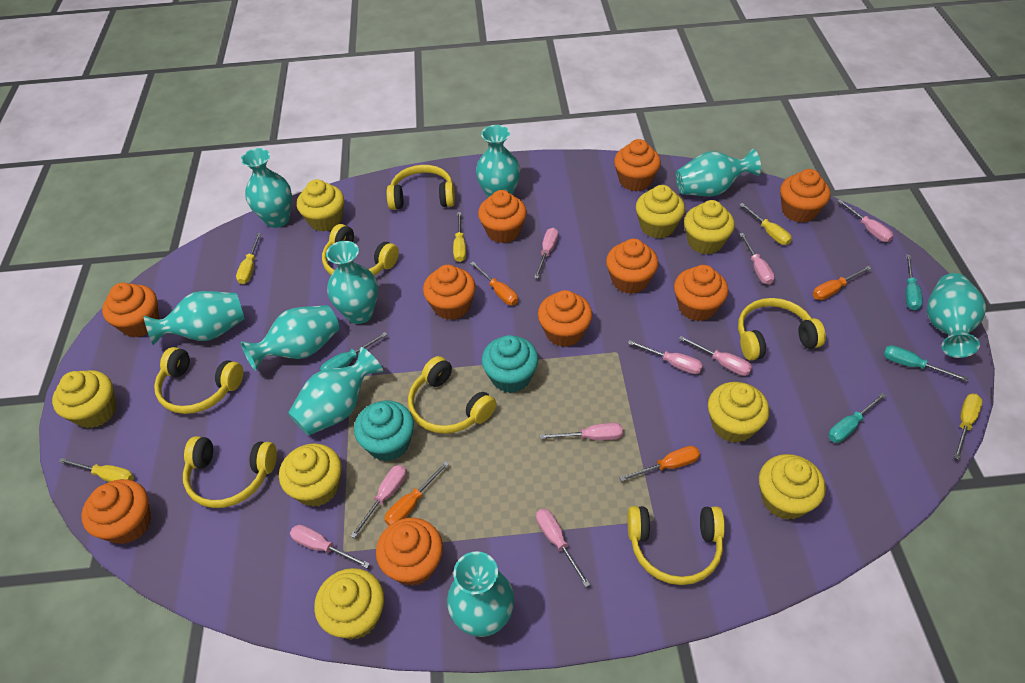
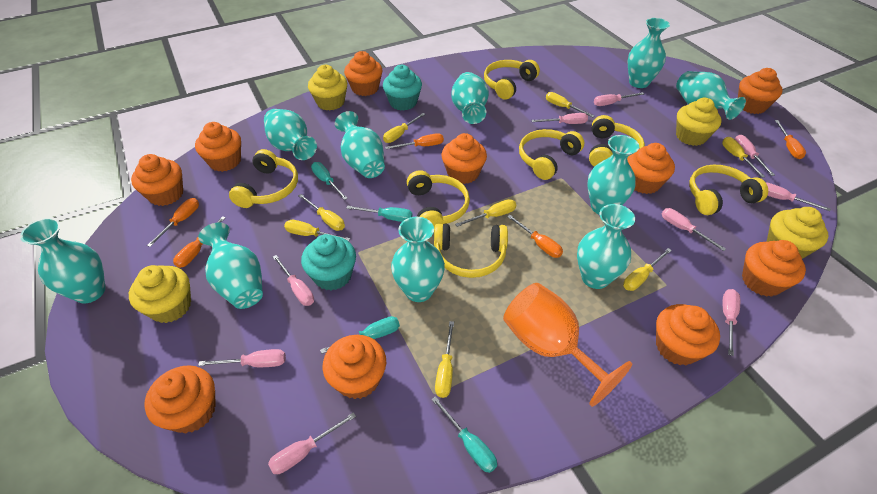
orange goblet: none = 0 -> [503,283,632,407] = 1
orange screwdriver: [385,461,449,525] [470,262,518,305] [619,446,700,482] [813,266,872,300] = 4 -> [147,198,199,247] [173,216,226,268] [385,133,444,149] [507,215,563,258] [775,120,806,159] = 5
turquoise vase: [143,291,245,346] [241,148,292,228] [241,305,339,371] [288,347,383,436] [326,241,378,324] [447,551,514,637] [476,125,520,198] [676,149,761,196] [927,273,986,358] = 9 -> [20,218,105,304] [198,222,263,309] [264,109,317,160] [335,111,385,178] [391,217,445,302] [451,72,489,124] [577,204,635,289] [587,135,639,215] [628,18,670,88] [676,71,746,120] = 10
yellow cupcake: [52,370,116,428] [279,443,342,507] [297,179,344,232] [314,568,384,640] [636,185,685,238] [684,200,735,254] [708,382,769,443] [759,454,826,520] = 8 -> [129,265,191,323] [308,65,347,111] [676,98,722,146] [767,207,828,259] = 4
yellow screwdriver: [58,458,134,482] [236,233,261,284] [453,212,466,262] [739,203,792,245] [954,394,983,460] = 5 -> [284,220,350,241] [298,194,345,231] [383,113,425,143] [435,321,454,398] [455,199,516,227] [546,92,594,118] [623,248,672,291] [722,137,765,178] = 8

